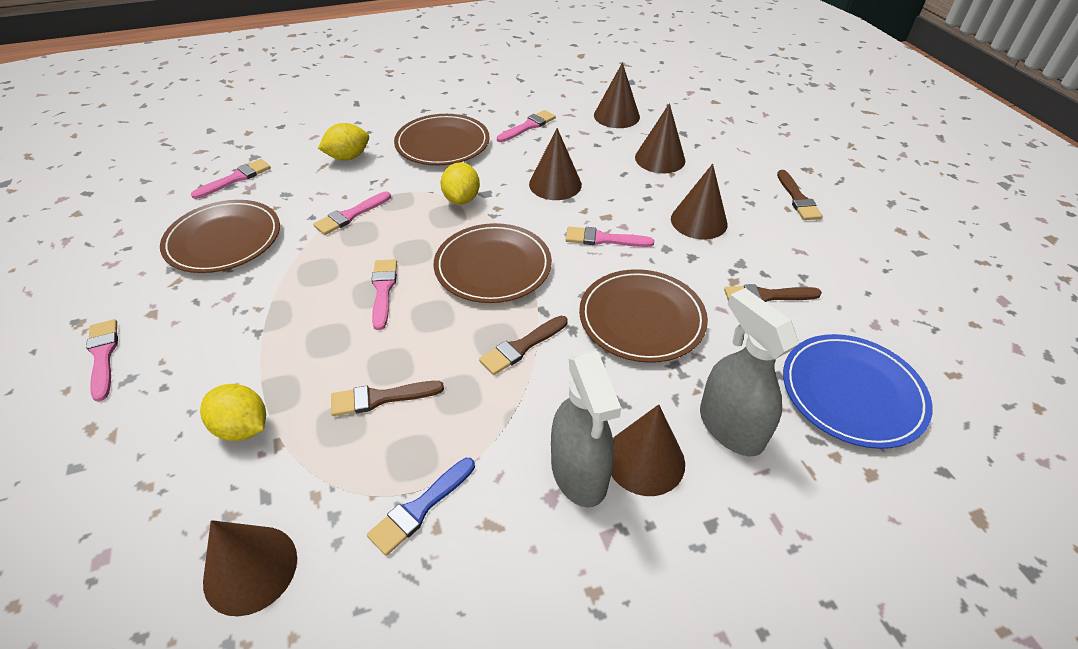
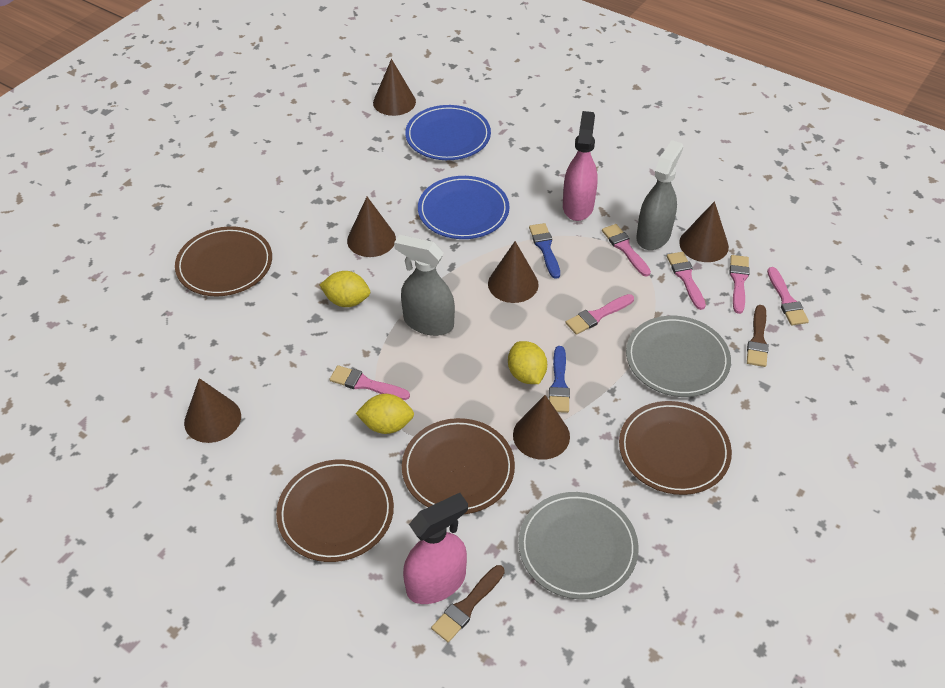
blue brush: [367,458,475,556] = 1 -> [529,223,560,279] [549,346,570,413] = 2
blue plate: [783,334,933,449] = 1 -> [405,105,491,160] [418,176,509,239] = 2
brown brush: [331,381,444,416] [479,316,568,375] [724,284,822,302] [777,170,823,220] = 4 -> [431,565,505,642] [747,305,769,367] = 2
grey plate: none = 0 -> [518,492,639,600] [626,316,731,397] = 2
pink spray bottle: none = 0 -> [403,493,468,604] [563,111,598,221] = 2

